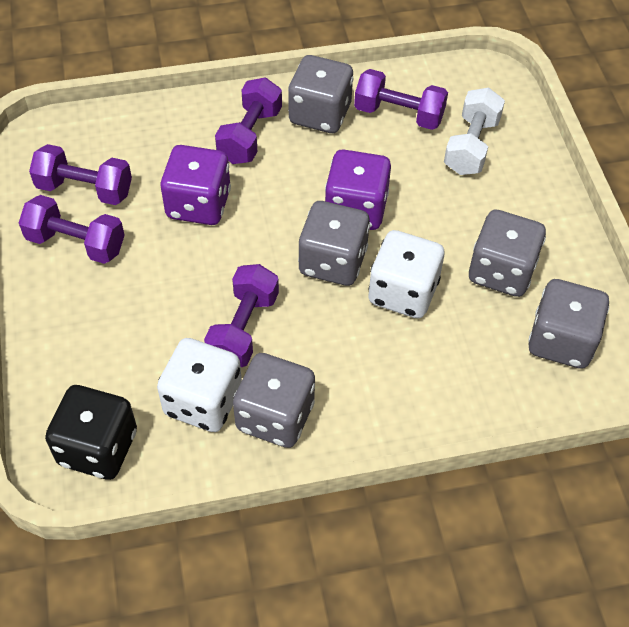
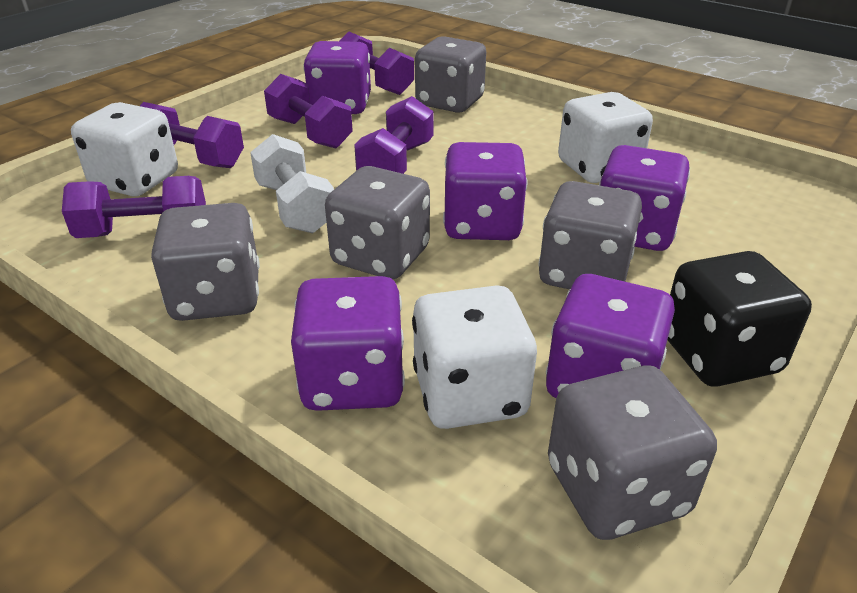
purple dice: [161,145,231,225] [325,150,391,230] = 2 -> [291,276,405,411] [304,41,371,114] [443,142,527,240] [546,274,675,398] [599,145,690,251] = 5
white dice: [157,338,242,432] [368,230,444,318] = 2 -> [71,102,178,196] [412,285,537,429] [558,92,653,183] = 3

